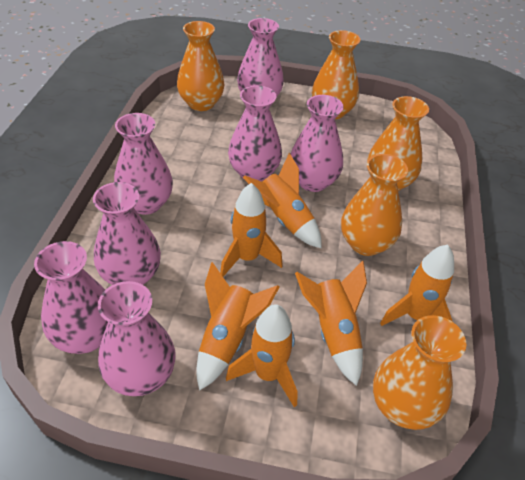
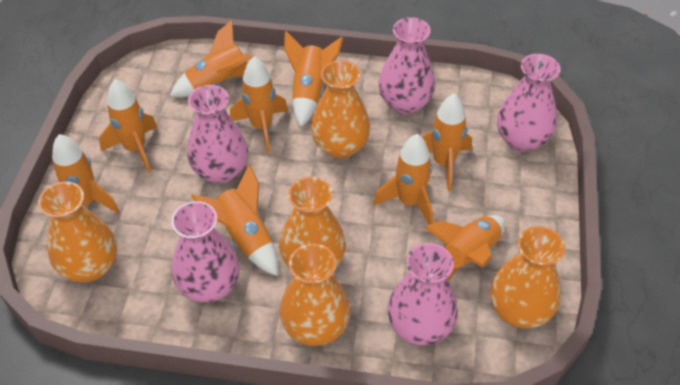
orange rocket: [196,262,279,391] [220,183,283,277] [226,304,298,407] [243,153,322,249] [295,261,367,386] [380,245,454,326] = 6 -> [52,134,119,213] [99,79,158,173] [170,20,253,97] [191,165,278,276] [230,57,288,152] [284,31,343,127] [373,134,433,225] [421,94,472,191] [424,215,505,281] = 9
pink vase: [34,241,108,354] [93,182,161,285] [98,281,175,396] [114,113,173,215] [228,85,282,181] [237,18,284,97] [291,95,344,192] = 7 -> [171,201,240,303] [187,85,248,184] [378,17,435,114] [388,243,458,345] [497,54,561,152] = 5

